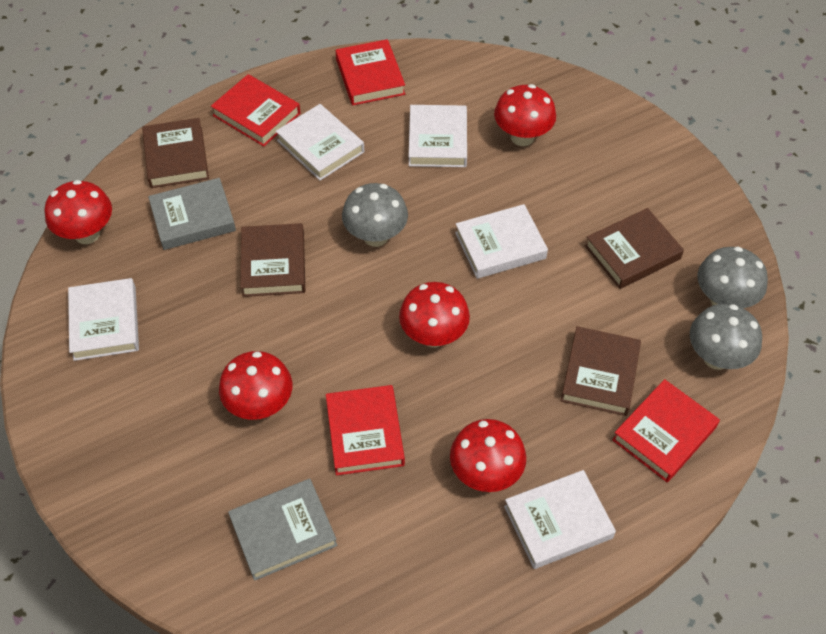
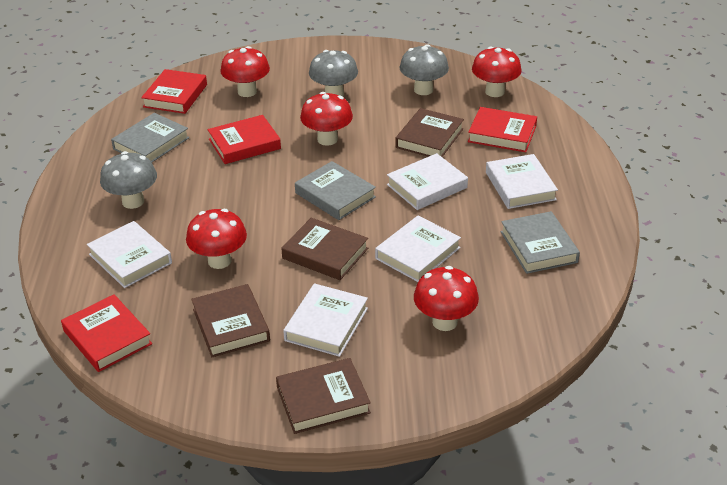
grey book: [148,178,236,250] [228,479,337,581] = 2 -> [111,113,189,162] [295,161,376,220] [500,211,580,274] = 3

